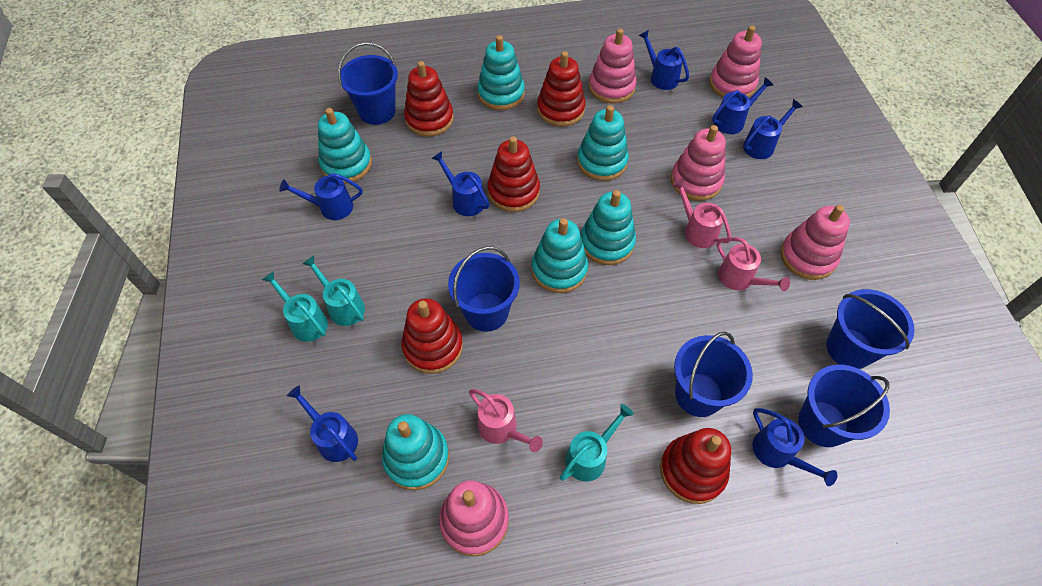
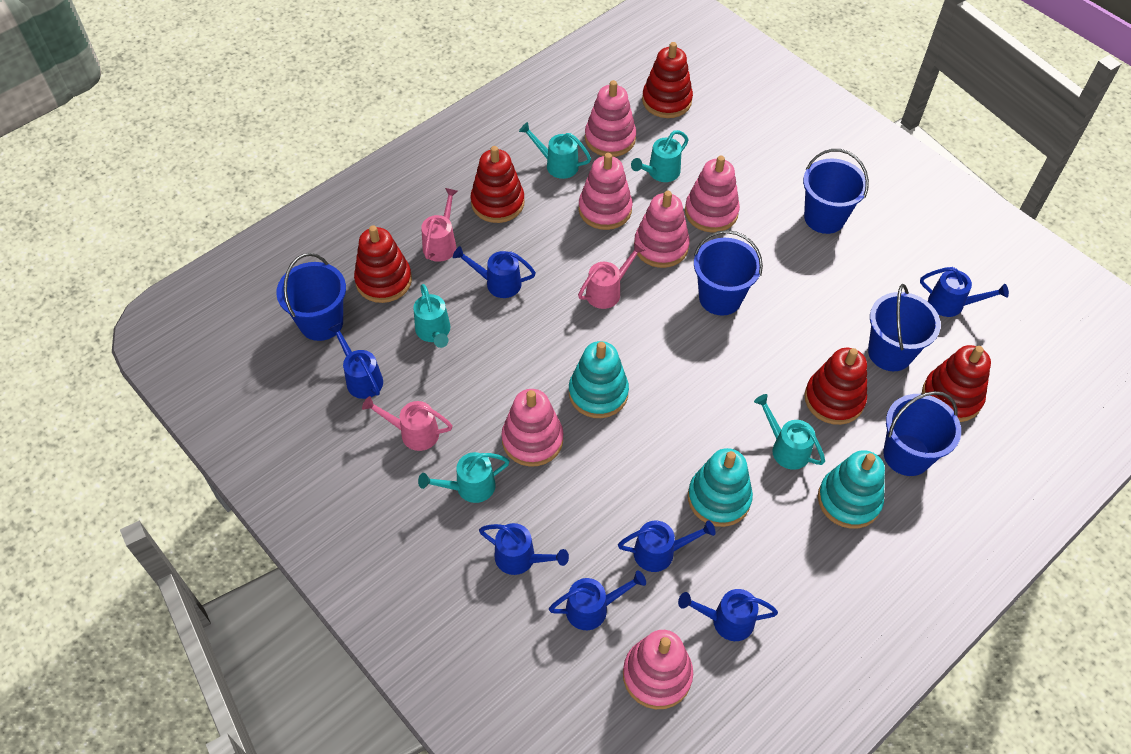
pink stacking toy: [439,480,509,556] [589,28,637,104] [671,125,726,201] [709,25,762,98] [780,205,850,280] = 5 -> [501,389,563,467] [579,153,633,230] [585,80,636,157] [623,630,693,709] [634,191,690,268] [685,156,740,233] = 6
turquoise stacking toy: [318,108,372,183] [382,414,449,490] [477,35,525,111] [532,218,588,293] [577,105,629,181] [581,190,636,265] = 6 -> [569,341,629,418] [688,448,753,527] [818,450,885,529] = 3
turquoise watering can: [262,271,328,342] [302,256,365,326] [560,404,634,481] = 3 -> [413,284,451,348] [418,452,510,503] [519,122,591,179] [631,130,689,182] [754,394,825,470] = 5

